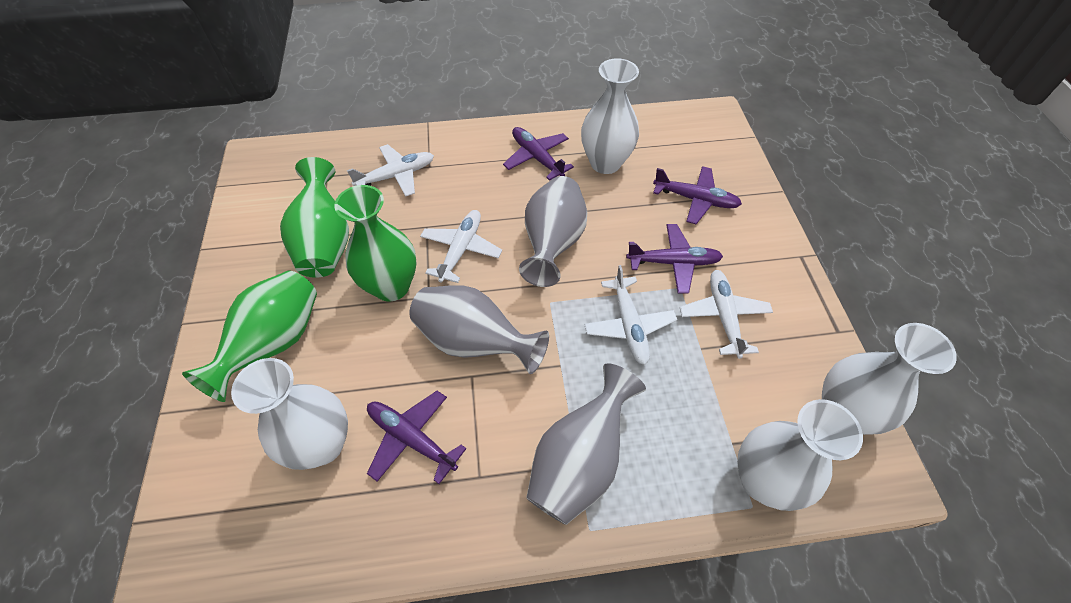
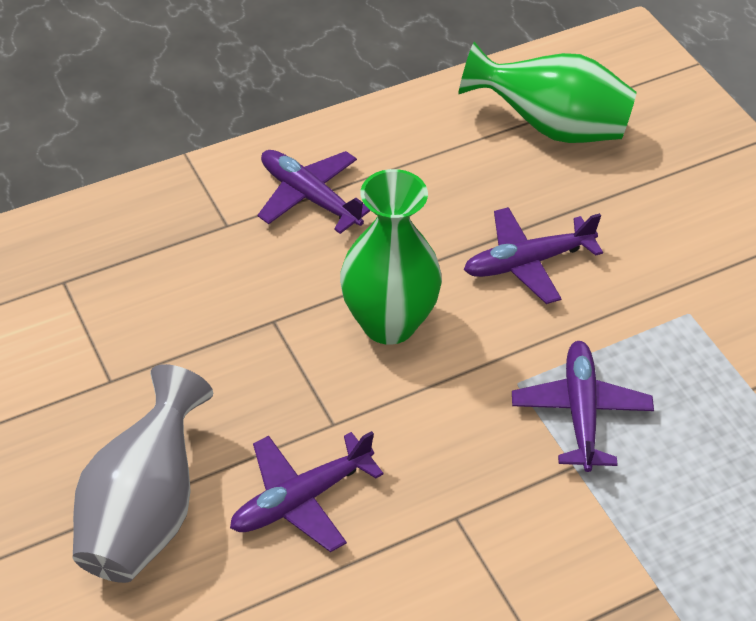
green vase: [182,271,317,402] [280,157,349,278] [335,185,417,301] = 3 -> [340,169,442,345] [458,41,637,143] = 2
grey vase: [410,286,549,374] [519,176,587,287] [526,363,646,525] = 3 -> [73,364,213,583] = 1
white plane: [347,144,434,197] [420,210,502,283] [584,265,677,365] [680,270,773,359] = 4 -> none = 0
white vase: [231,358,348,470] [581,58,639,174] [737,399,863,511] [822,323,957,435] = 4 -> none = 0

